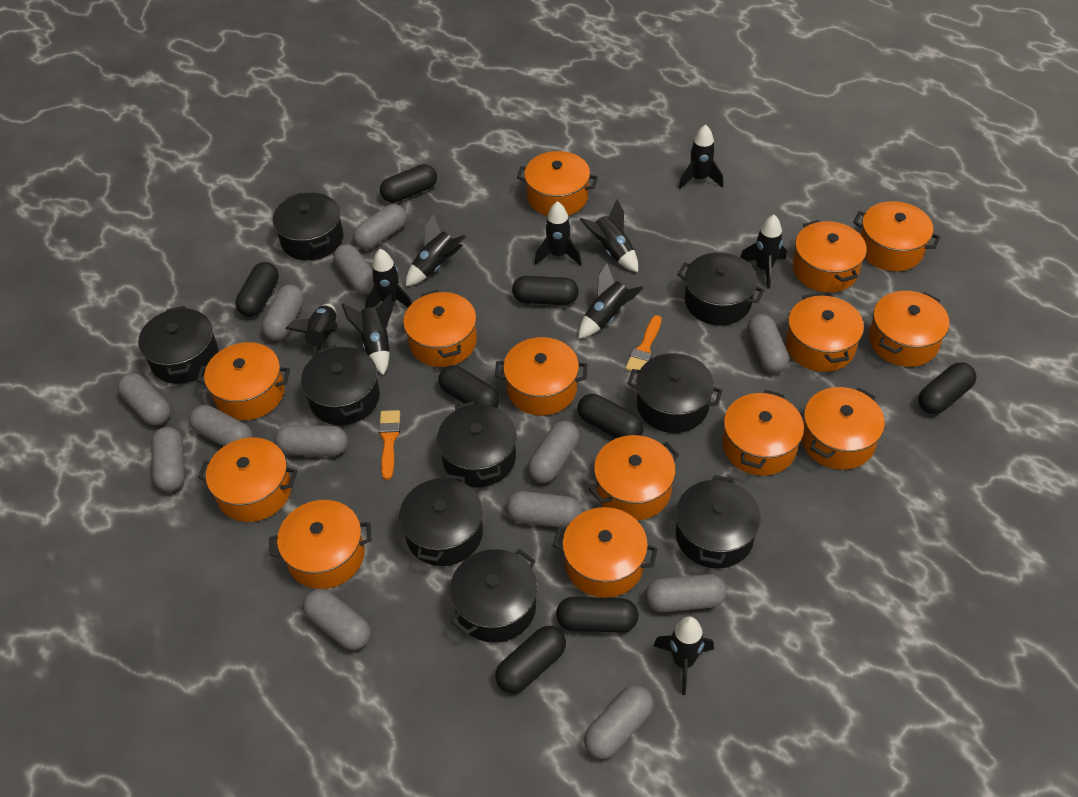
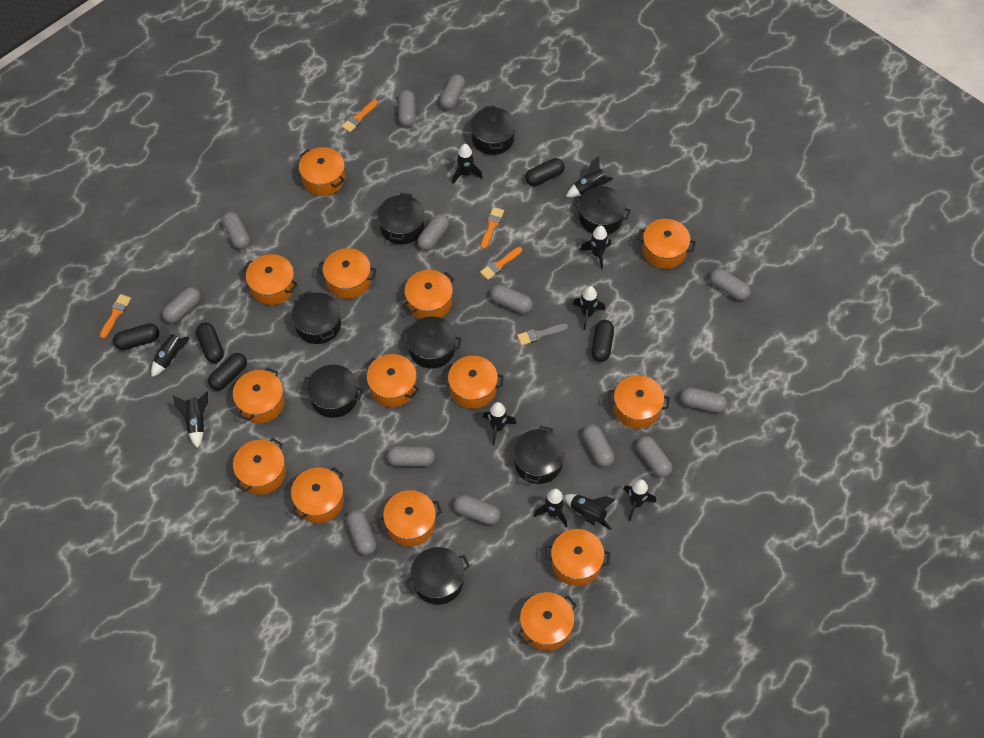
black capsule: [235,262,279,317] [380,164,437,203] [438,365,500,408] [495,626,566,694] [512,276,579,305] [556,597,639,633] [578,394,644,438] [918,362,976,414] = 8 -> [113,323,159,350] [196,322,224,363] [208,353,247,391] [525,158,565,186] [591,320,614,362] = 5
black pot: [138,306,219,384] [273,193,343,261] [301,345,380,425] [399,474,483,566] [437,401,516,487] [450,549,537,643] [627,353,723,433] [676,475,761,569] [677,252,765,325] = 9 -> [291,291,341,344] [302,365,363,418] [377,193,424,244] [401,316,462,369] [405,547,470,605] [470,105,516,155] [513,426,565,484] [573,186,631,235] = 8
grey brush: none = 0 -> [517,323,568,345] = 1
orange brush: [379,410,400,480] [625,315,662,371] = 2 -> [100,294,131,338] [341,100,378,132] [480,247,522,280] [481,207,504,249] = 4

